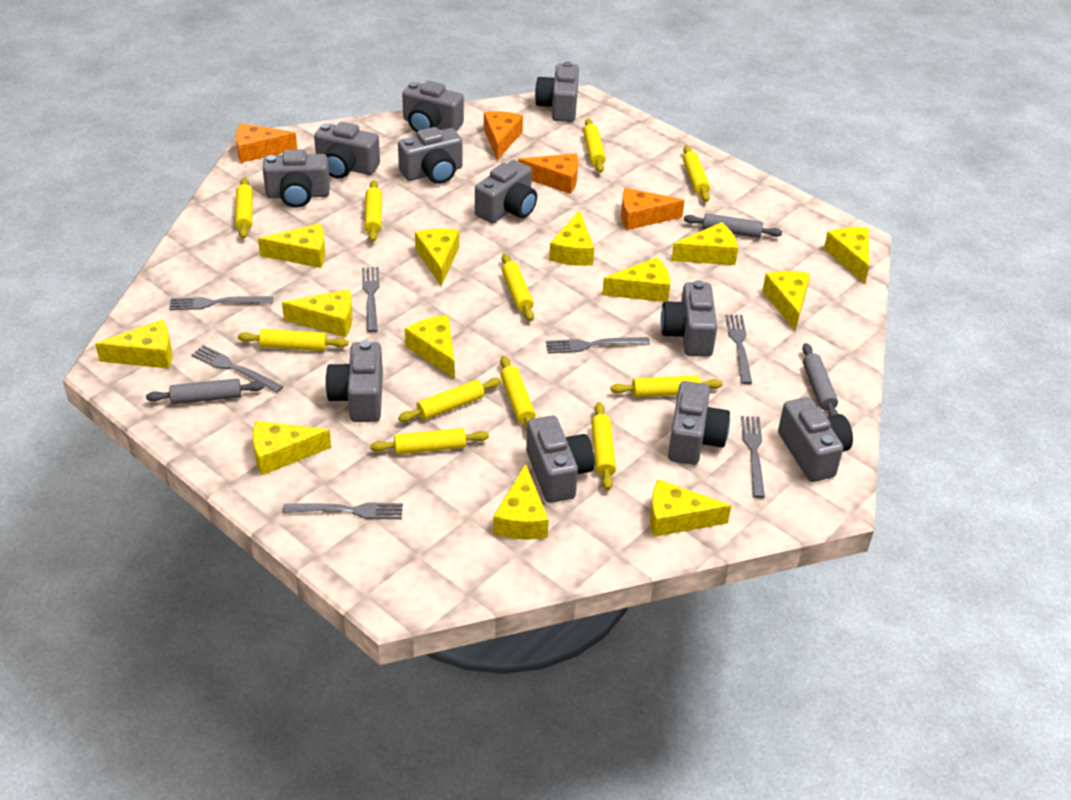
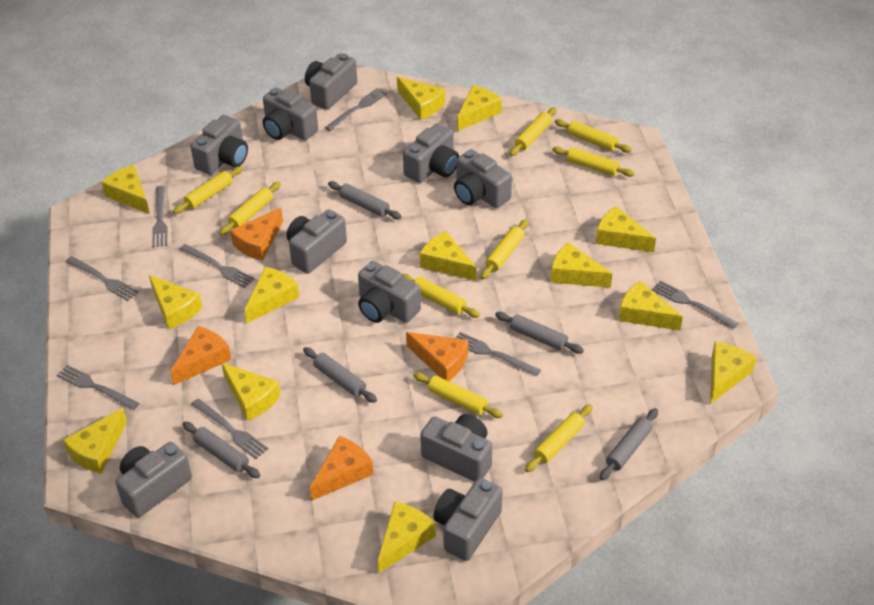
grey camera: [263,149,330,208] [314,122,380,179] [325,340,383,422] [398,127,462,184] [402,81,464,132] [475,160,537,224] [526,416,594,503] [535,61,579,122] [661,280,717,357] [668,381,730,465] [778,397,853,482] = 11 -> [116,442,192,518] [191,115,248,175] [263,87,318,140] [287,209,347,274] [305,53,357,110] [358,261,421,323] [403,123,459,183] [420,414,492,482] [433,478,502,561] [454,149,512,208] = 10
grey fork: [169,296,273,310] [191,345,283,393] [283,502,403,519] [362,267,379,332] [546,337,650,354] [726,314,752,384] [741,416,765,498] = 7 -> [56,365,140,410] [66,256,138,301] [152,186,167,247] [180,244,254,288] [191,399,268,459] [325,88,387,131] [457,332,541,376] [652,280,738,329] = 8
grey rolling pin: [146,379,264,404] [684,213,782,238] [802,343,838,416] = 3 -> [182,422,260,478] [303,347,377,403] [328,181,402,219] [495,312,584,354] [600,408,658,480] = 5
yellow rolling pin: [235,177,253,239] [238,329,348,351] [365,180,382,242] [370,428,489,454] [398,378,501,422] [500,356,536,431] [502,253,534,321] [583,118,606,173] [591,402,616,490] [610,375,723,397] [683,145,710,202] = 11 -> [173,166,243,214] [219,182,281,235] [402,274,480,318] [413,372,503,418] [481,219,528,279] [510,107,557,156] [525,404,593,472] [552,146,634,177] [555,119,632,153] = 9

